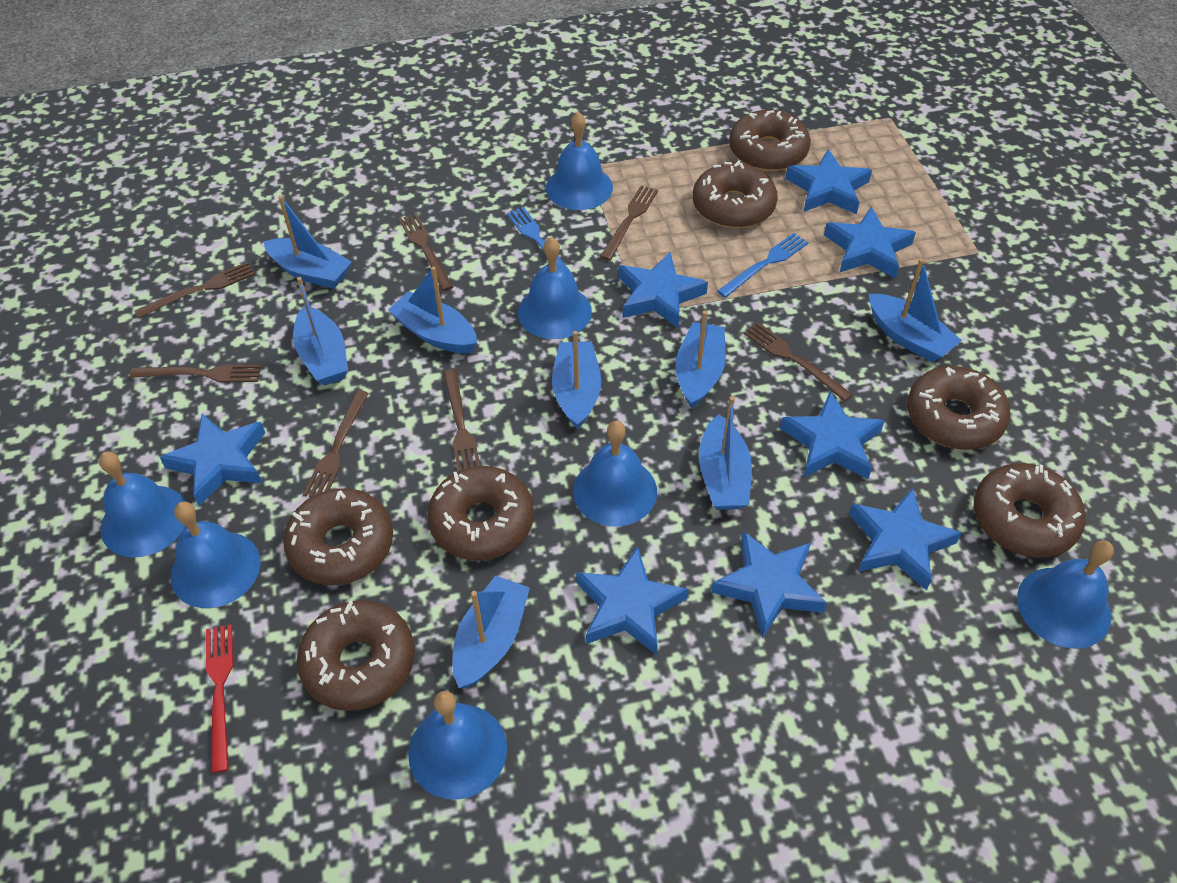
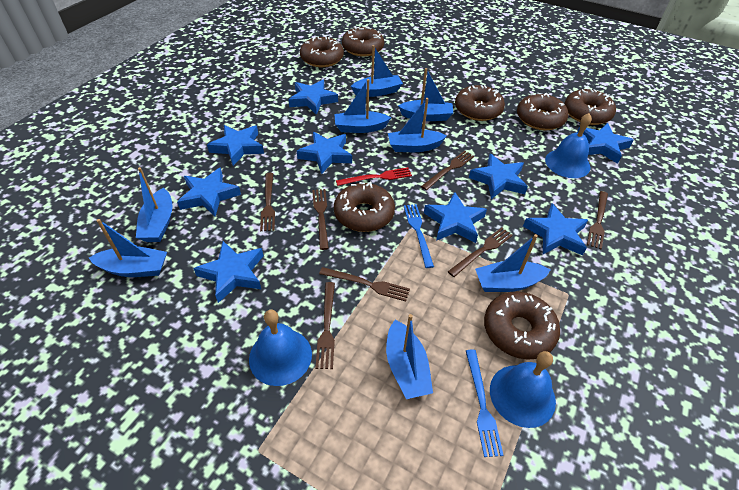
blue bell: [99,452,186,558] [171,502,261,608] [408,691,507,800] [518,237,592,339] [546,112,613,210] [573,421,657,527] [1017,540,1114,648] = 7 -> [249,310,312,386] [490,351,556,428] [545,113,592,178] = 3
blue star: [160,414,265,506] [576,547,688,655] [619,252,708,328] [711,531,827,639] [780,391,885,479] [785,149,872,214] [824,207,916,278] [849,488,962,591] = 8 -> [177,167,241,216] [193,241,264,303] [207,125,264,166] [288,80,338,115] [297,132,352,174] [424,192,487,243] [469,154,528,199] [523,203,588,255] [577,123,634,164] = 9

